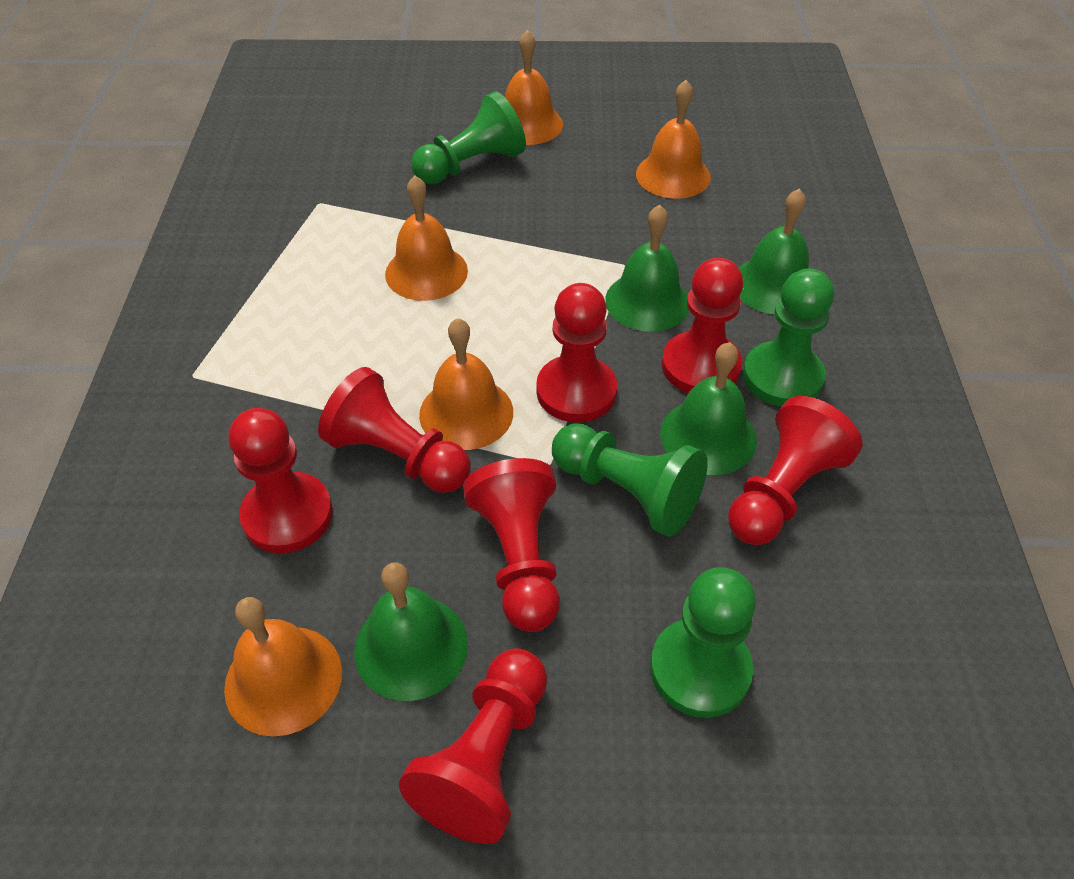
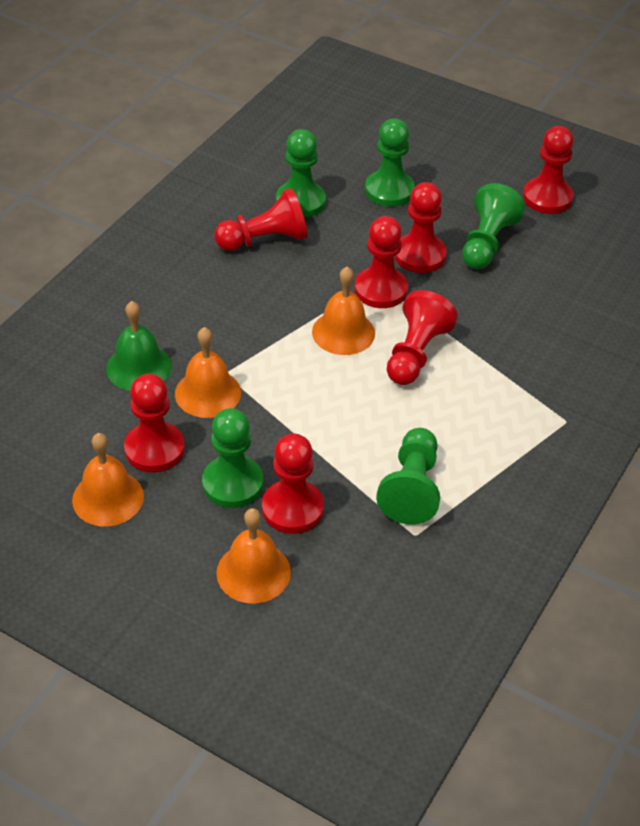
green bell: [354,562,468,701] [605,205,689,332] [660,342,757,475] [739,189,809,314] = 4 -> [106,301,172,391] = 1
green pawn: [412,91,526,185] [552,423,707,537] [650,567,756,718] [743,268,834,407] = 4 -> [202,408,263,508] [276,129,326,218] [365,118,415,207] [376,428,440,525] [462,183,525,269] = 5
orange bell: [224,597,342,737] [385,176,468,301] [419,318,513,450] [505,30,563,145] [636,80,711,199] = 5 -> [72,433,144,527] [175,327,241,418] [216,508,291,604] [312,267,375,355] = 4

